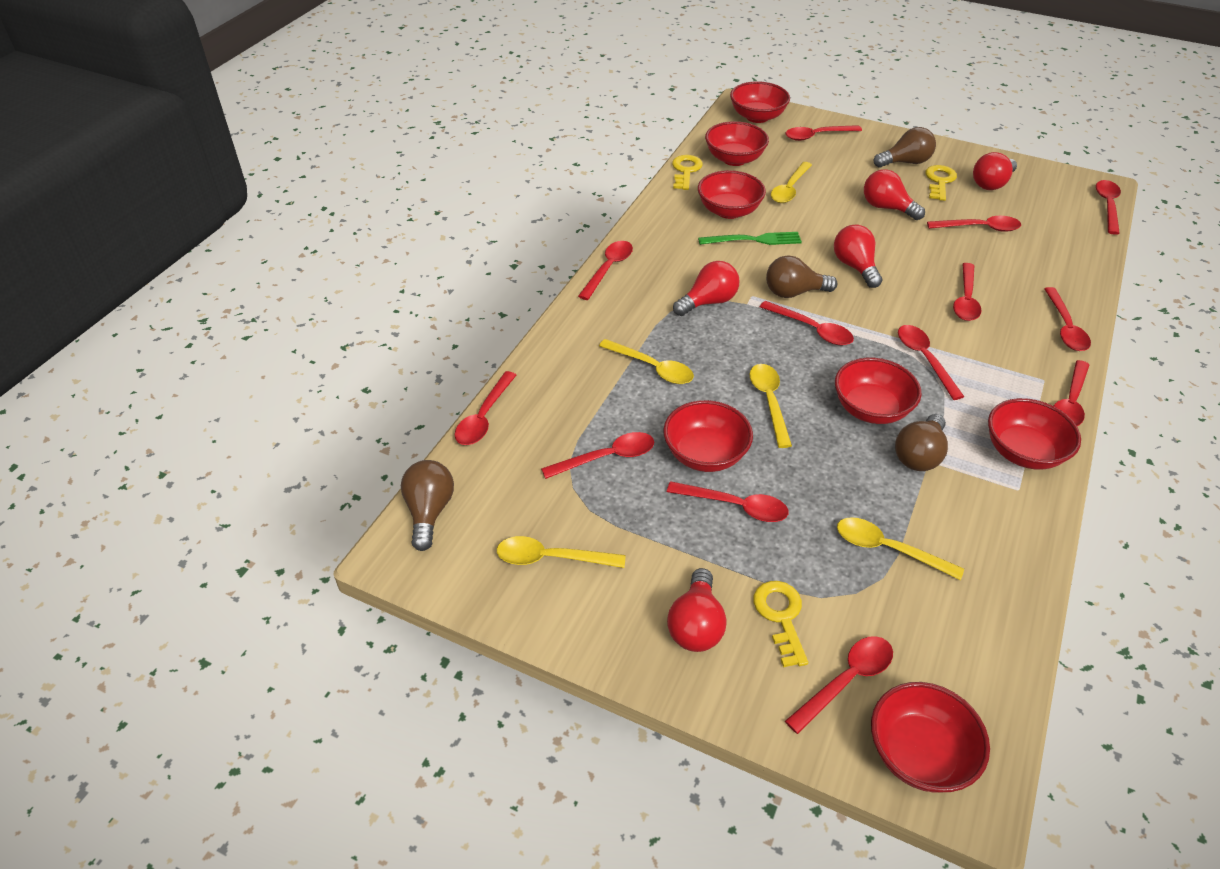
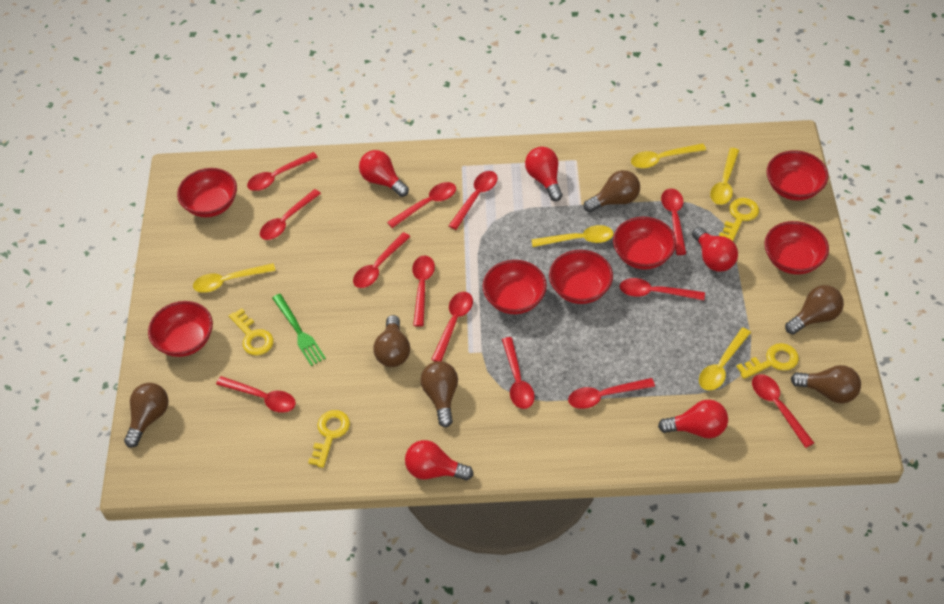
brown light bulb: [401,460,454,551] [766,255,838,298] [874,127,936,167] [895,414,948,471] = 4 -> [124,383,169,448] [374,315,410,367] [420,361,458,428] [584,170,640,212] [785,285,844,335] [791,365,861,404] = 6
yellow key: [672,155,703,190] [753,581,808,667] [925,165,957,201] = 3 -> [229,308,273,356] [308,410,350,468] [719,198,759,241] [736,343,799,379] = 4

